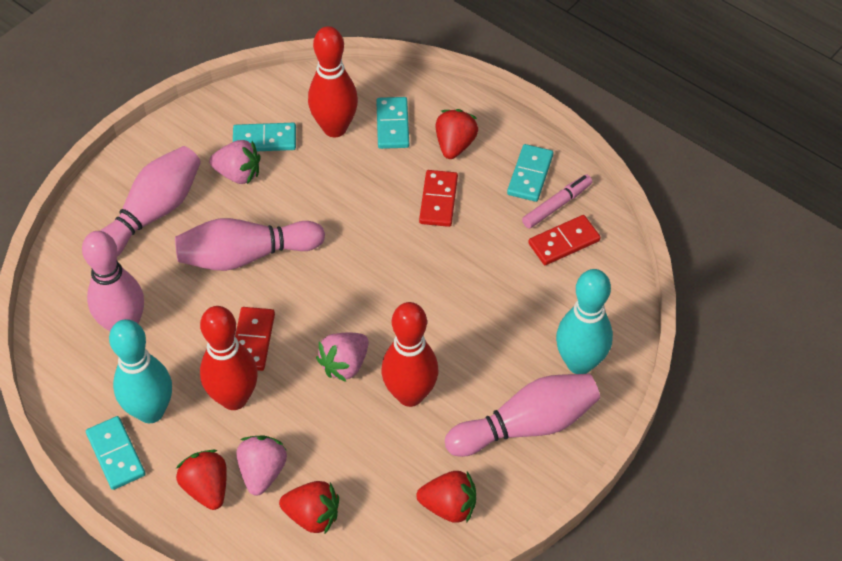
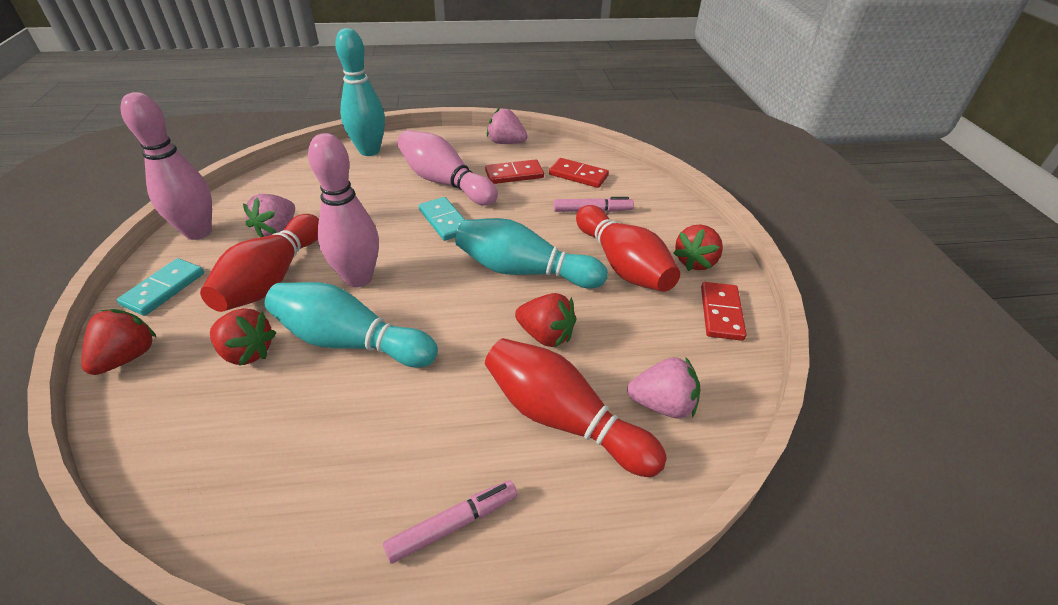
pink bowling pin: [82,231,144,331] [100,146,201,257] [175,218,325,271] [445,374,600,457] = 4 -> [120,92,212,240] [308,133,379,287] [397,130,498,206] = 3
pink marker: [522,174,592,229] = 1 -> [383,480,517,564] [554,197,634,212] = 2
turquoise bowling pin: [109,319,172,423] [556,269,613,374] = 2 -> [265,282,438,368] [335,28,385,156] [455,218,608,288] = 3
turquoise domino: [86,416,145,490] [233,123,296,151] [376,97,409,149] [507,144,553,202] = 4 -> [117,258,204,316] [419,197,465,241] = 2

